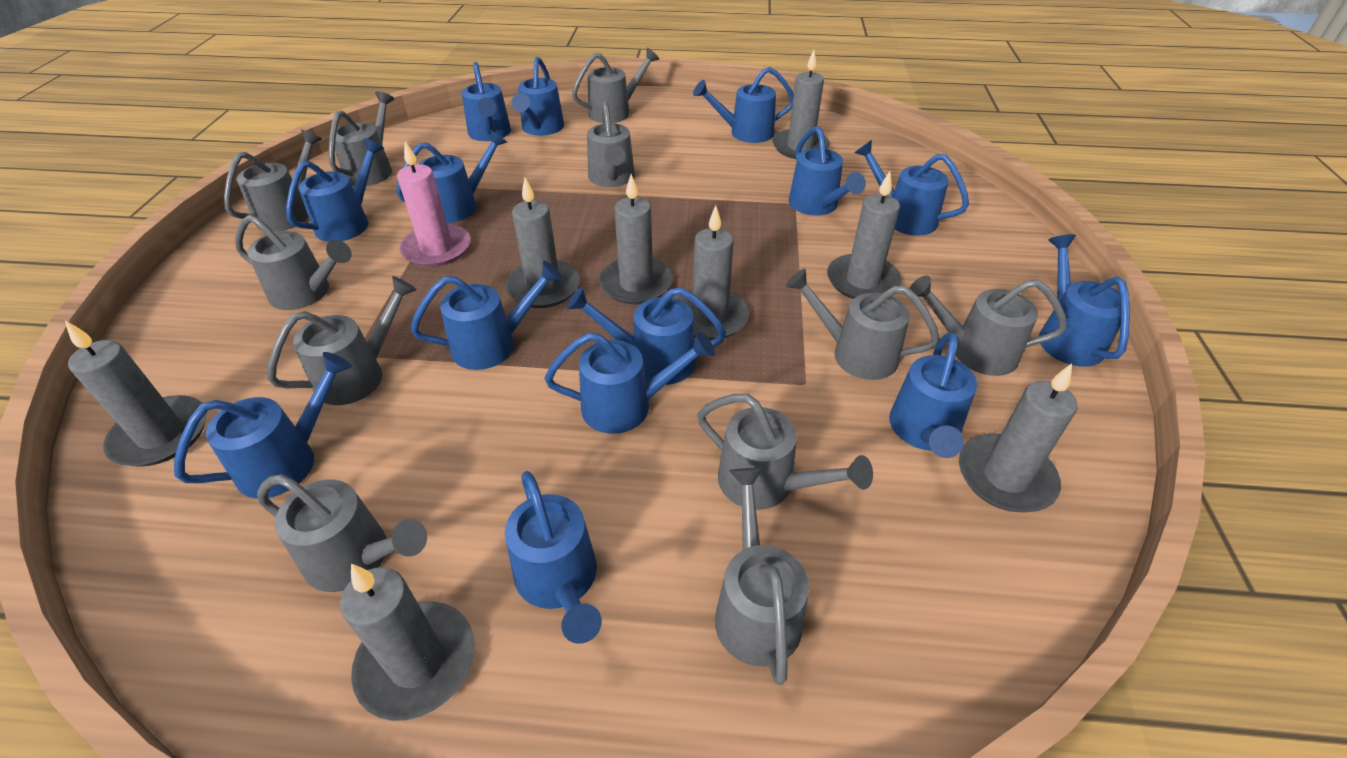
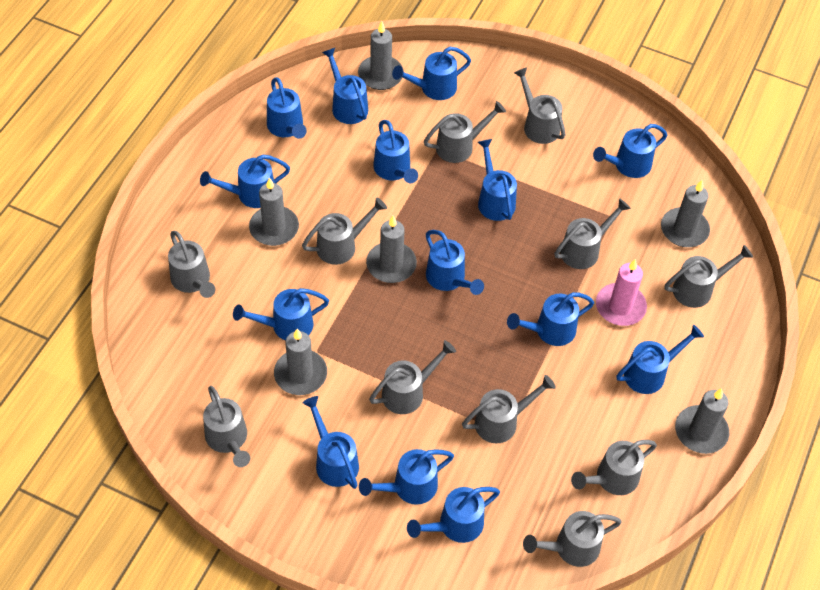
grey candle: [65,320,207,467] [340,563,475,721] [505,178,580,308] [599,174,673,304] [677,205,749,340] [772,50,830,159] [827,171,902,299] [959,363,1077,512] = 8 -> [249,177,299,246] [274,329,327,395] [358,21,404,90] [366,216,417,283] [661,180,710,247] [675,388,729,454] = 6

